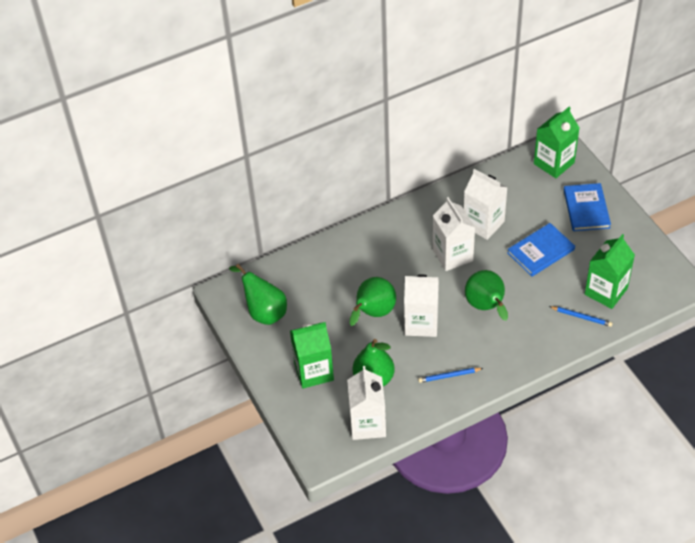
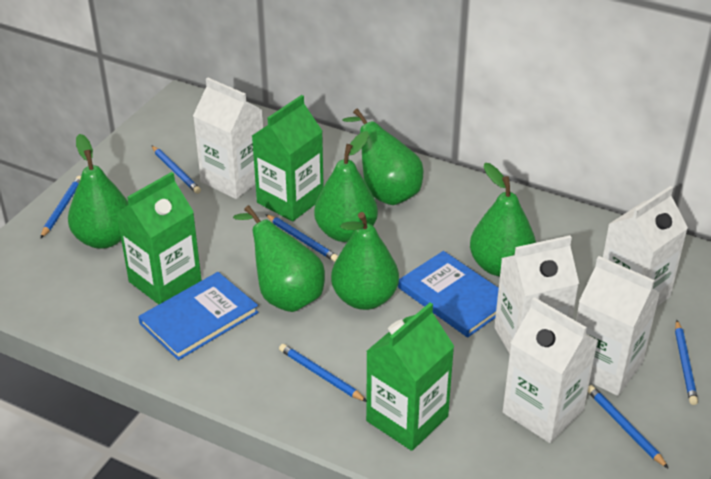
blue pencil: [418,368,483,383] [549,306,613,327] = 2 -> [40,176,81,239] [151,145,201,194] [265,214,338,262] [279,344,366,402] [588,385,669,469] [675,320,698,405] = 6
green pear: [229,264,287,325] [350,277,396,326] [353,339,395,387] [465,270,508,321] = 4 -> [68,134,129,249] [233,205,325,312] [314,131,378,242] [331,212,399,310] [342,109,423,205] [470,163,536,276] = 6
white carton: [347,366,386,440] [404,274,439,337] [433,197,475,271] [464,169,508,240] = 4 -> [193,77,263,199] [494,235,579,354] [503,297,598,443] [576,256,660,396] [603,186,688,307] = 5

